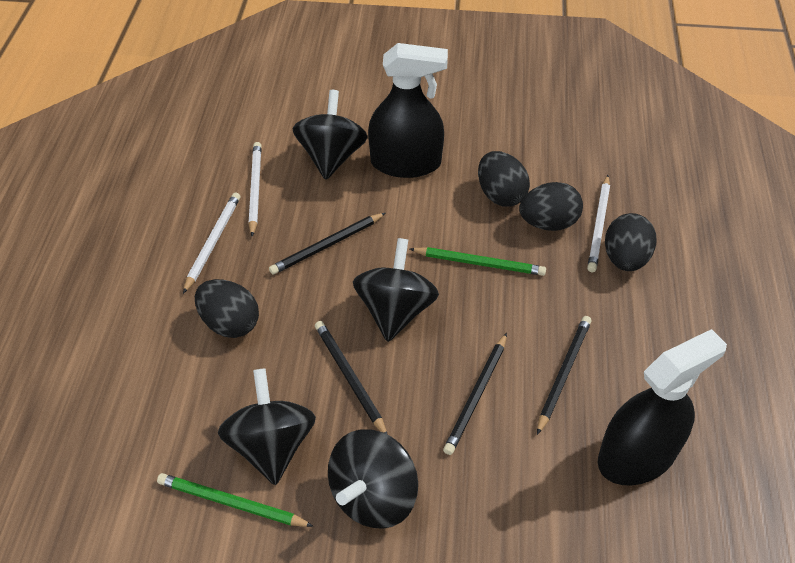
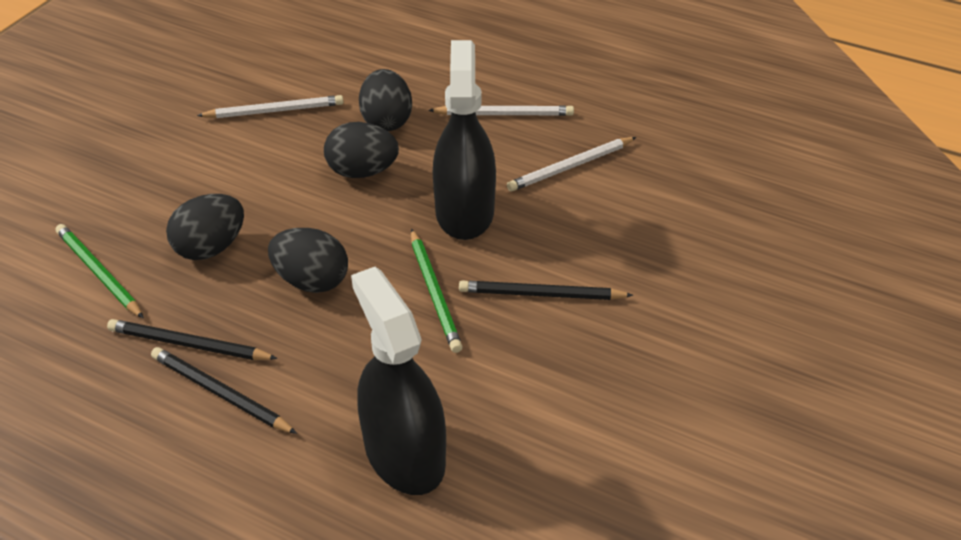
black pencil: [269,213,385,275] [315,321,387,434] [443,333,507,455] [537,316,592,435] = 4 -> [107,319,278,360] [151,347,297,434] [459,281,633,300] = 3
black spinning top: [218,368,316,485] [292,90,368,180] [328,429,418,529] [353,238,439,342] = 4 -> none = 0

